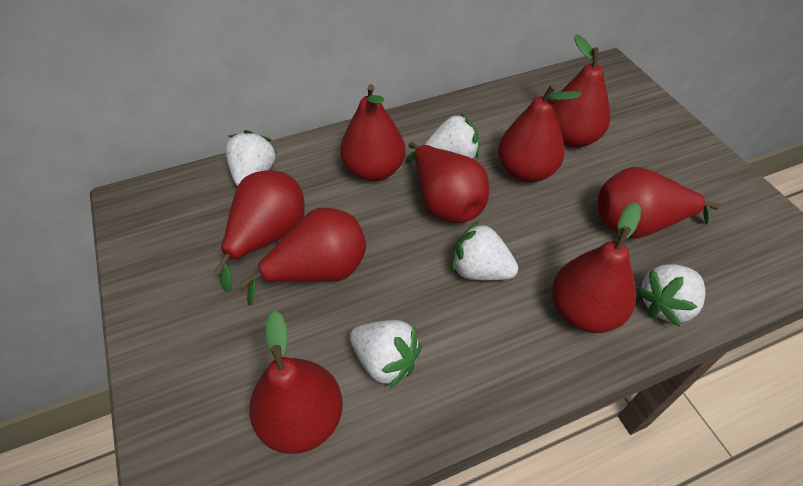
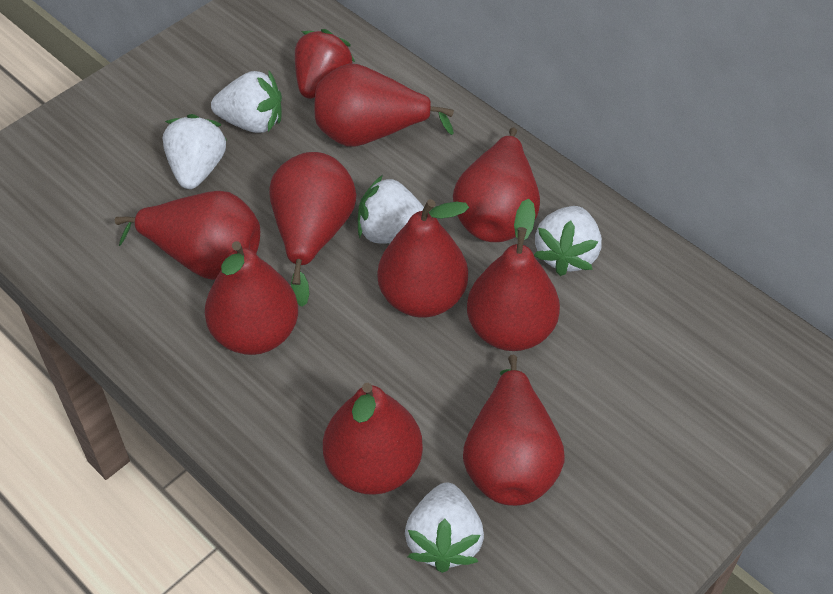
red strawberry: none = 0 -> [295,29,355,99] = 1

